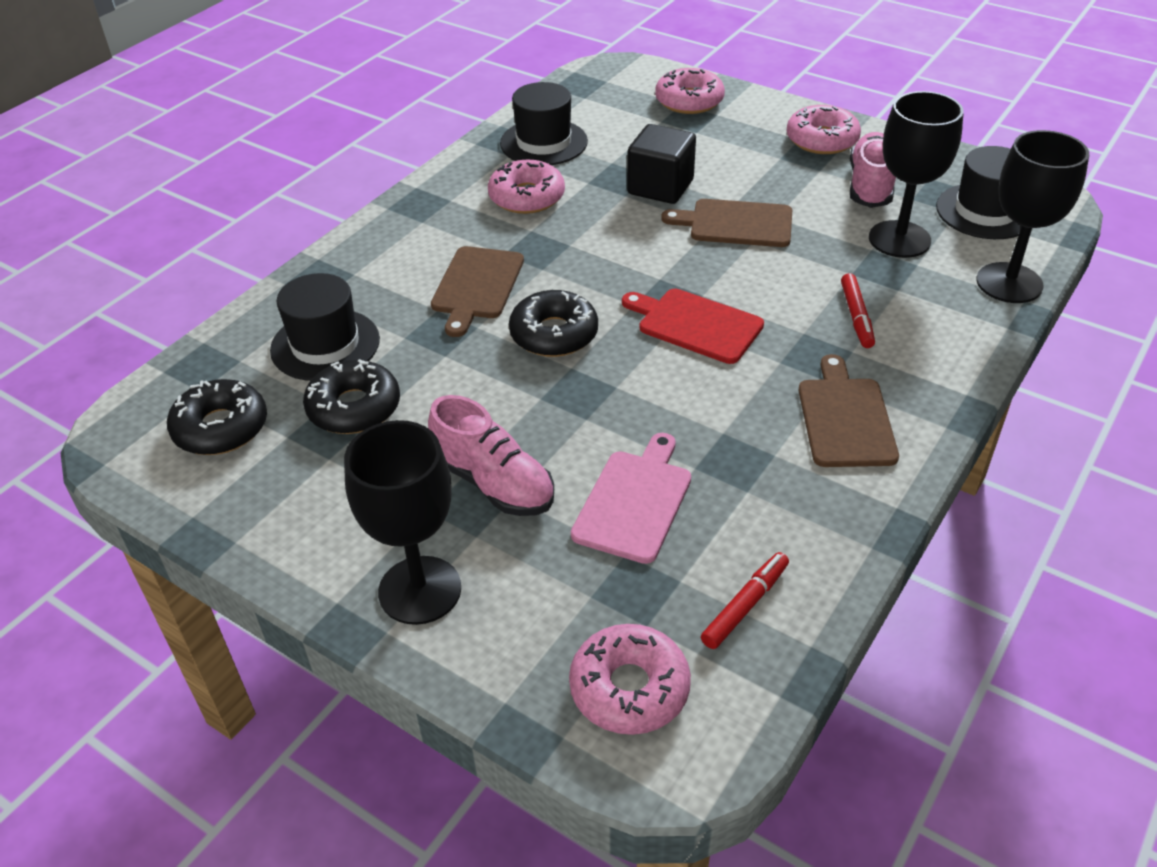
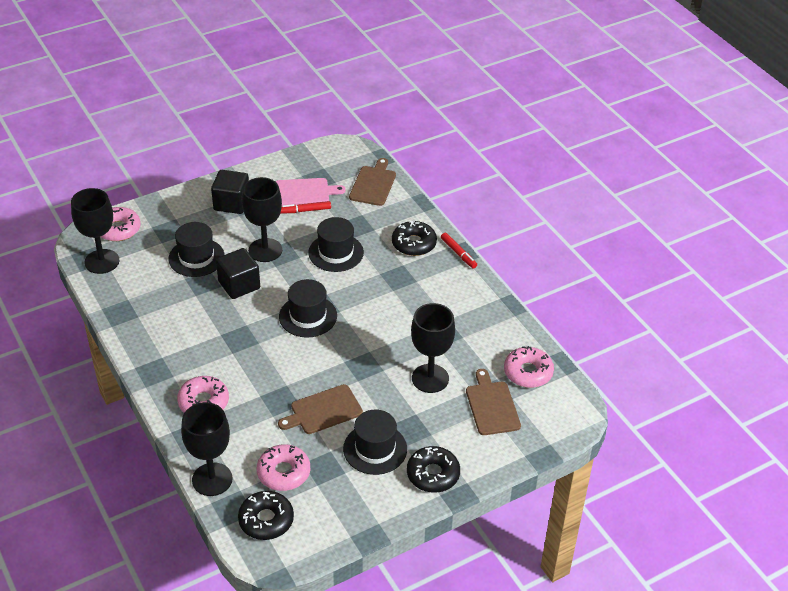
black cube: [627,124,696,204] = 1 -> [211,170,249,214] [216,248,260,299] = 2
black goblet: [344,420,461,625] [869,91,964,258] [976,130,1089,303] = 3 -> [71,188,119,274] [181,402,233,496] [242,177,282,262] [411,303,455,393] = 4
black hat: [270,273,380,381] [500,82,588,165] [936,146,1022,239] = 3 -> [169,222,225,277] [279,279,337,338] [308,217,364,272] [343,410,407,475] = 4
pink shoe: [428,395,554,516] [850,132,896,208] = 2 -> none = 0
red cutting board: [622,289,764,364] = 1 -> none = 0

